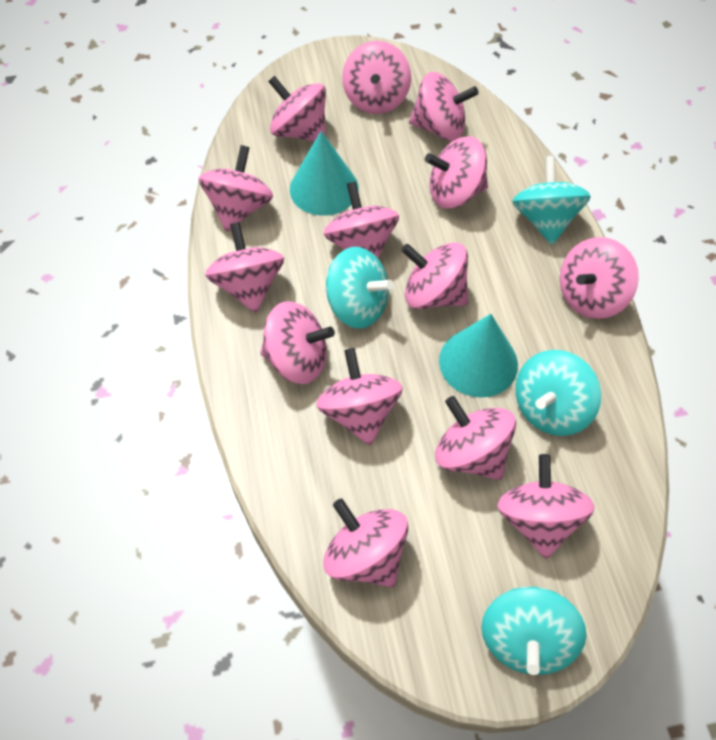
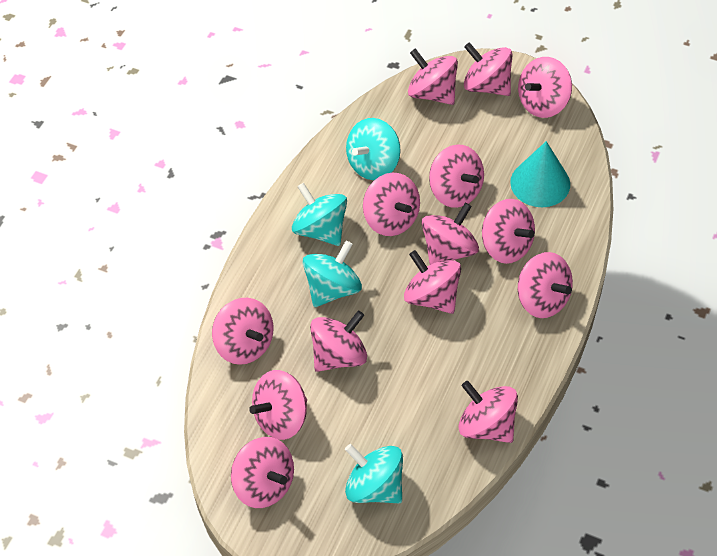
turquoise cone: [290,131,359,216] [439,314,518,398] = 2 -> [510,141,570,207] = 1

